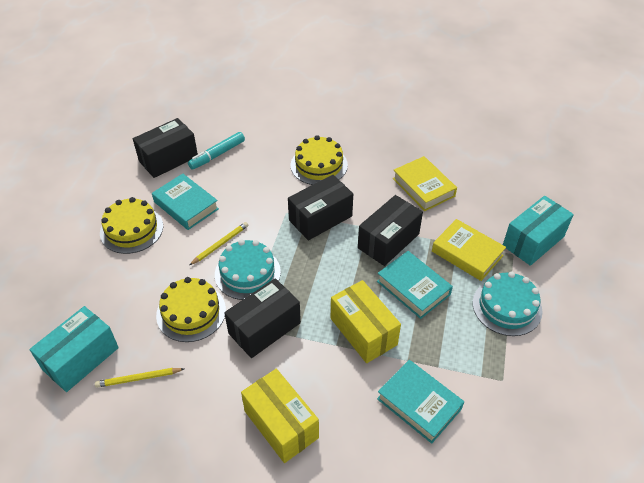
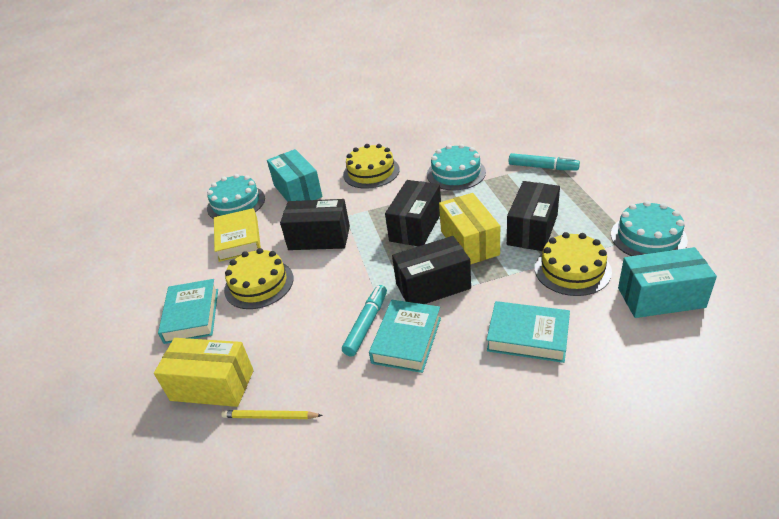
turquoise cake: [215,239,281,300] [473,272,542,336] = 2 -> [207,174,265,219] [427,144,486,190] [611,201,688,256] = 3
turquoise marker: [188,132,245,170] = 1 -> [342,285,387,357] [509,153,580,171] = 2
yellow book: [393,156,457,211] [432,219,506,281] = 2 -> [214,208,261,262] = 1
yellow pencil: [95,368,184,388] [190,222,248,265] = 2 -> [221,410,323,419] = 1

